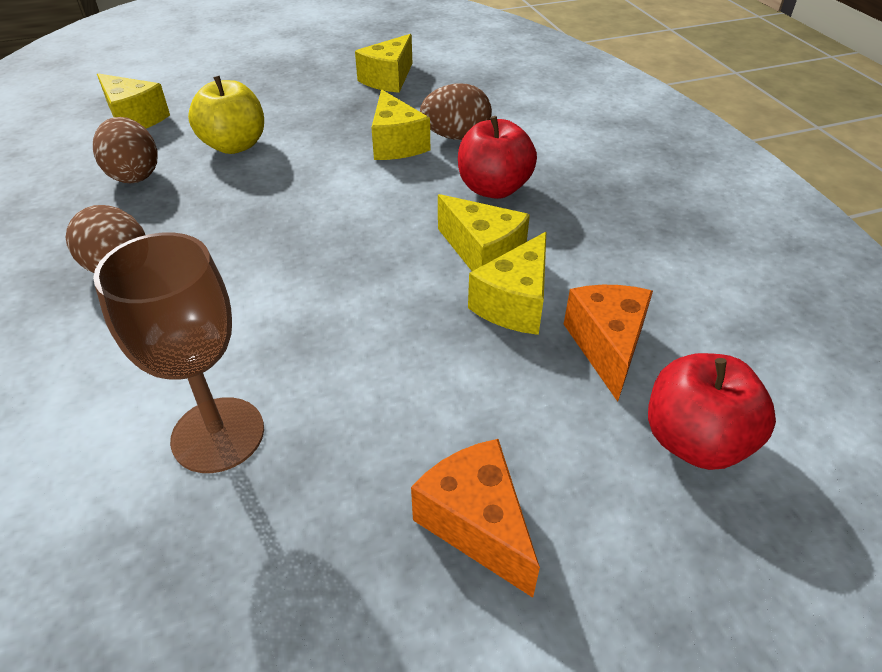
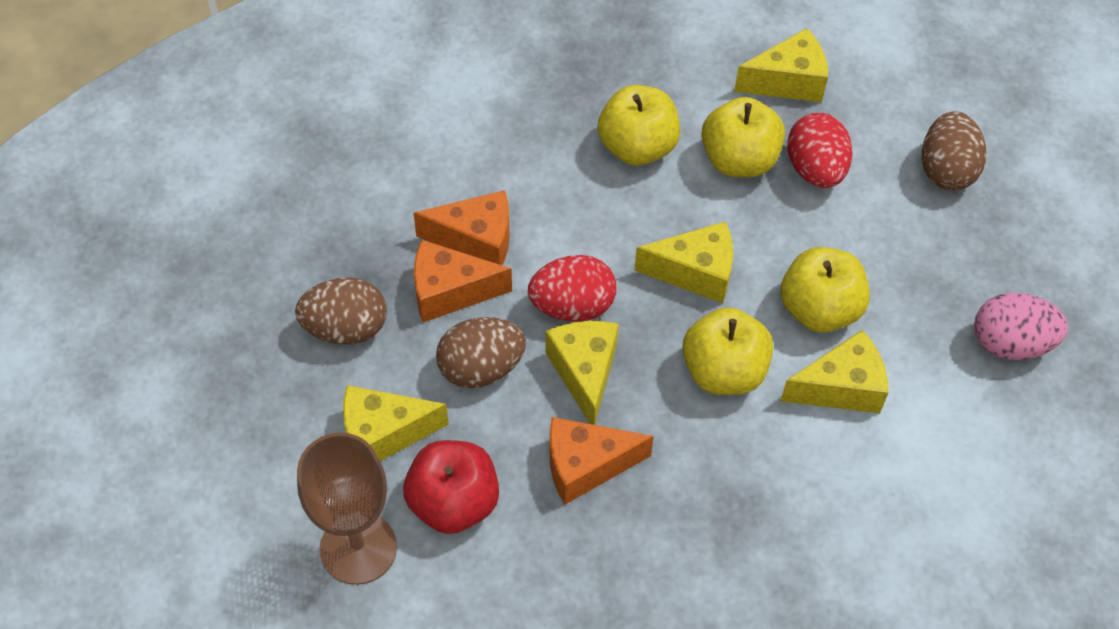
orange cheese: [411,439,540,598] [564,285,653,402] = 2 -> [414,190,510,265] [414,240,512,322] [550,417,654,505] = 3
pink egg: none = 0 -> [974,293,1068,360] = 1
red apple: [458,116,537,199] [648,353,776,470] = 2 -> [403,440,499,534] = 1
red egg: none = 0 -> [528,255,617,322] [787,113,853,188] = 2
yellow apple: [188,76,264,154] = 1 -> [598,85,680,166] [682,307,773,395] [701,97,785,177] [780,247,870,333] = 4

